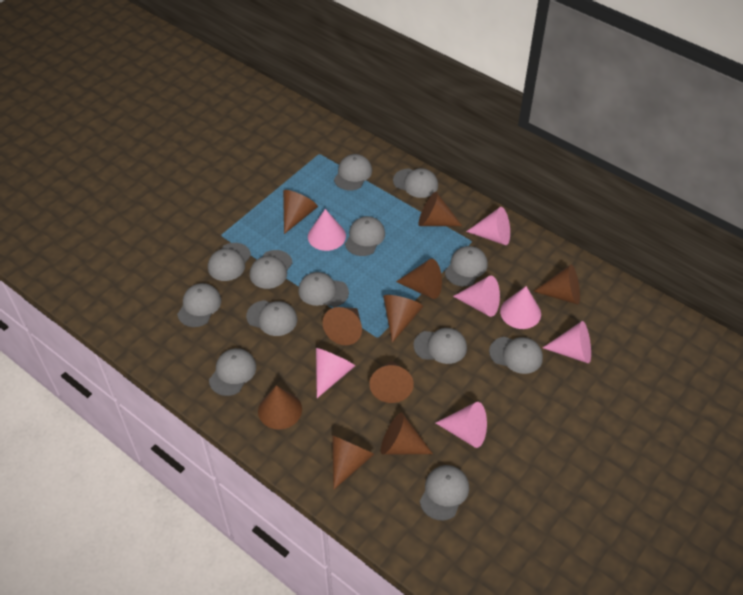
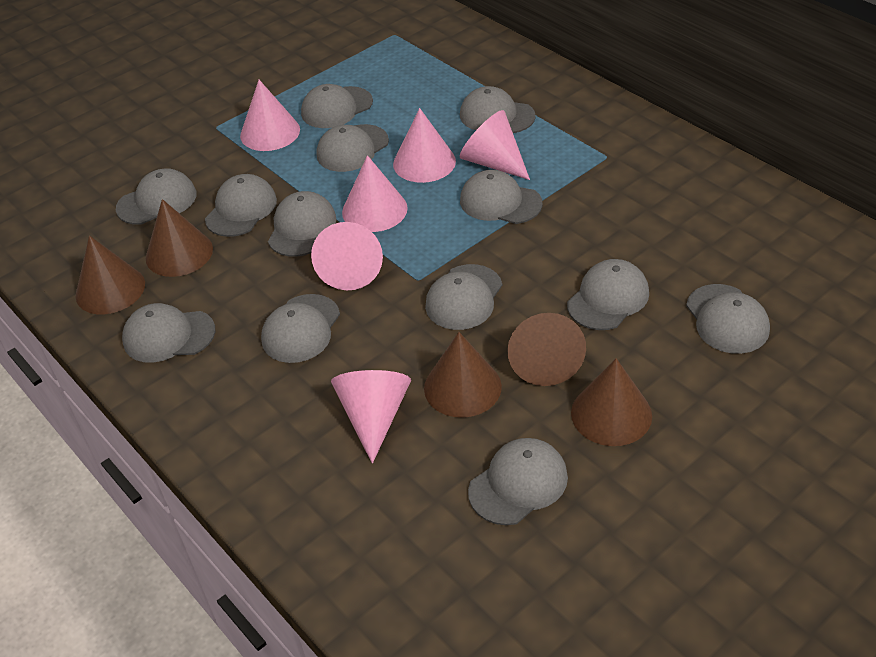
brown cone: [258,385,302,430] [283,190,318,234] [323,307,362,345] [332,435,374,489] [369,361,414,403] [381,413,433,455] [383,295,423,343] [396,259,442,299] [418,192,462,226] [533,264,580,305] = 10 -> [75,235,145,314] [146,199,213,277] [424,332,502,418] [507,313,586,386] [571,358,652,446] = 5
pink cone: [308,209,346,251] [316,348,355,398] [436,402,487,448] [453,276,500,317] [466,207,510,245] [500,286,541,329] [543,321,591,363] = 7 -> [240,80,300,151] [311,222,383,290] [331,370,411,464] [342,155,408,232] [393,108,456,183] [460,110,530,180] = 6

